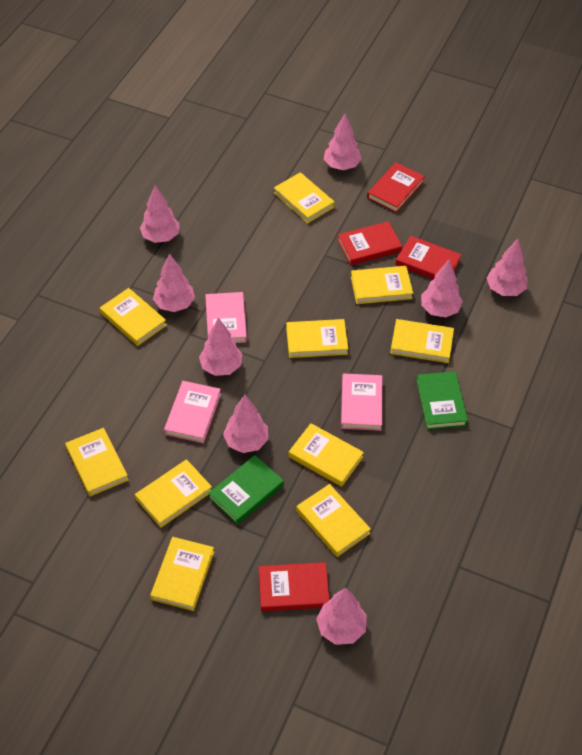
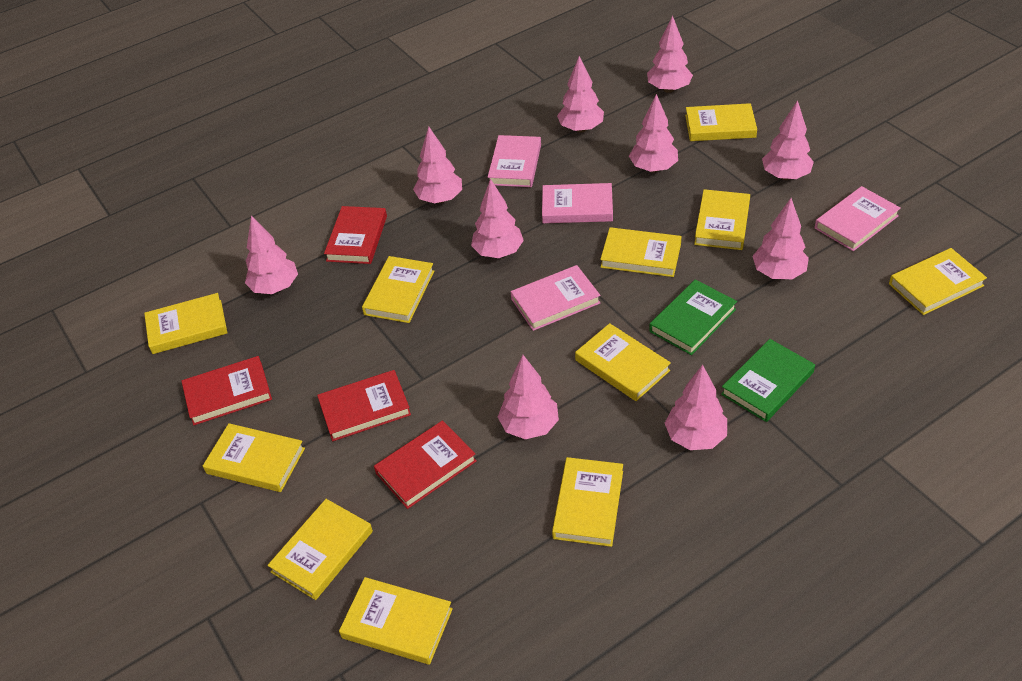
pink book: [164,381,221,443] [205,292,247,343] [341,373,382,431] = 3 -> [488,135,541,187] [511,265,601,331] [542,183,613,223] [815,186,901,251] = 4
pink tree: [140,185,180,243] [153,253,195,312] [199,317,242,376] [223,395,268,453] [316,588,367,645] [324,113,362,170] [421,260,463,317] [487,239,528,296] = 8 -> [245,216,298,294] [413,126,462,204] [471,179,524,258] [498,355,559,439] [557,56,604,133] [629,94,678,173] [647,15,693,93] [665,365,727,450] [752,198,809,279] [762,100,814,180] = 10
yellow book: [65,428,129,496] [100,288,167,346] [135,459,212,528] [150,537,214,611] [274,172,335,223] [286,319,348,358] [289,423,364,487] [296,484,371,557] [351,266,413,304] [390,319,454,363] = 10 -> [144,293,227,354] [203,423,305,492] [267,499,373,600] [339,577,453,665] [362,256,434,323] [552,457,623,547] [575,323,671,401] [600,227,682,277] [685,103,757,141] [694,189,750,250] [889,248,987,315] = 11

